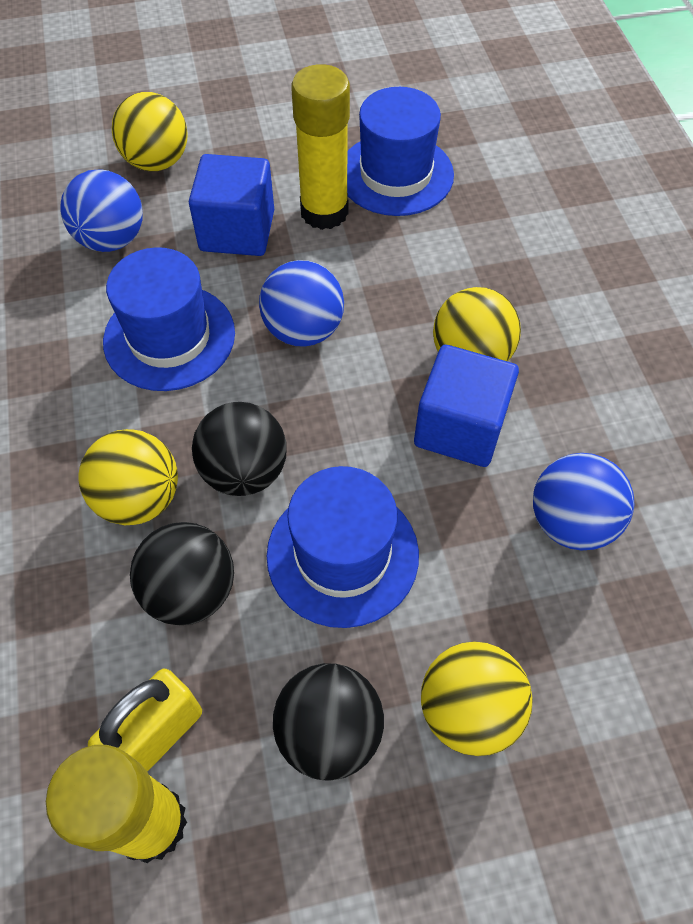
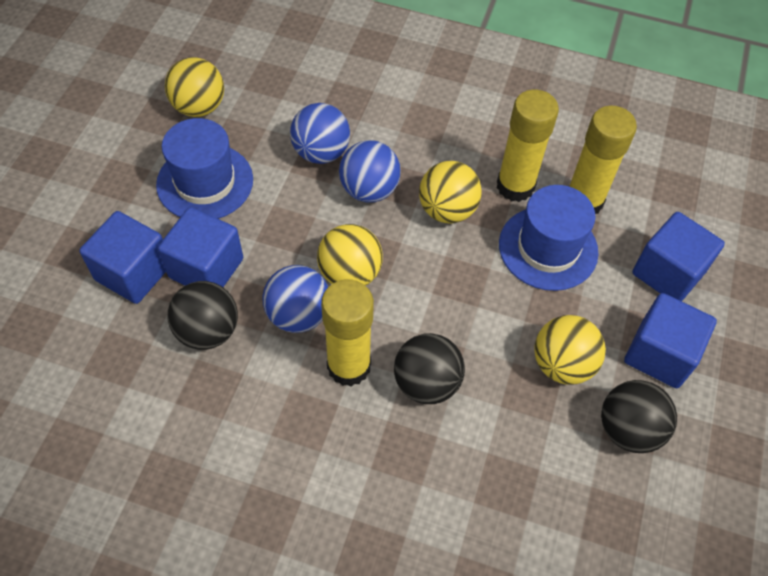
blue cube: [189,154,274,256] [414,345,519,467] = 2 -> [79,211,166,304] [158,207,243,287] [624,293,717,389] [632,212,725,301] = 4
blue hat: [103,247,235,391] [267,466,419,628] [347,87,454,216] = 3 -> [156,118,253,219] [499,185,599,291] = 2
yellow glue stick: [46,745,187,863] [291,64,350,230] = 2 -> [321,279,374,386] [497,89,559,202] [569,106,637,214] = 3
yellow padlock: [88,669,202,772] = 1 -> none = 0

